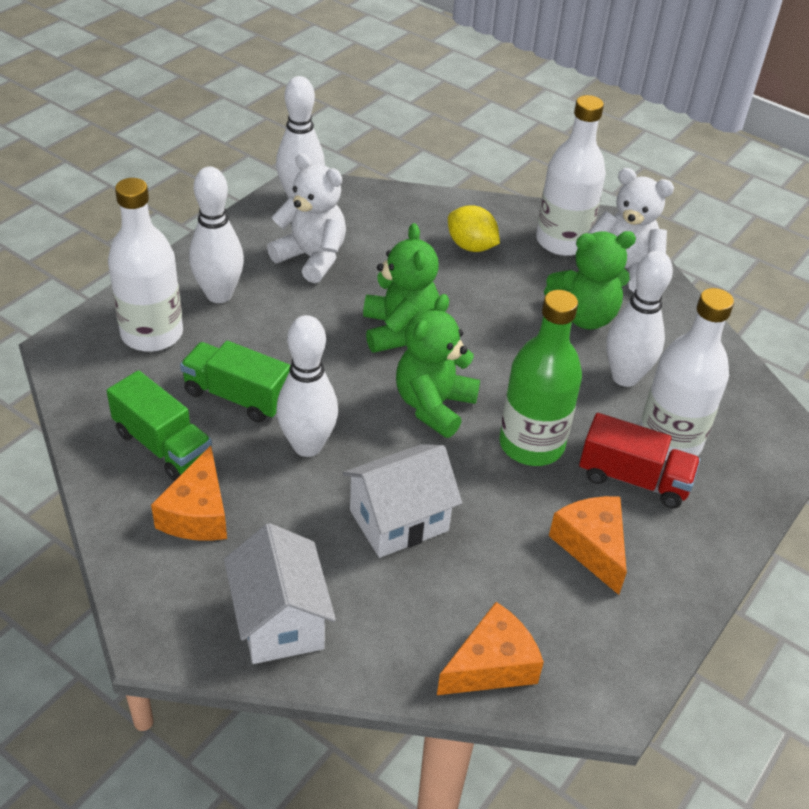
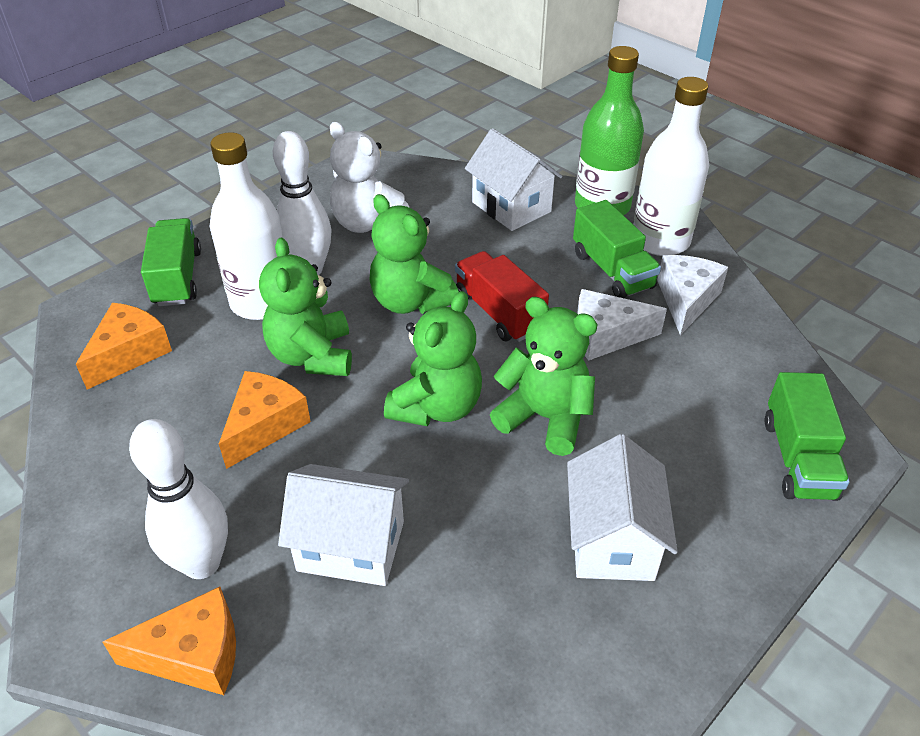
green teddy bear: [363,223,439,353] [396,294,480,438] [544,231,636,329] = 3 -> [259,238,352,376] [369,194,459,314] [384,291,482,426] [490,297,598,456] = 4
green truck: [107,370,213,481] [180,341,291,423] = 2 -> [141,218,201,306] [573,200,661,298] [764,372,849,501] = 3
white bottle: [108,178,183,352] [536,95,606,256] [640,288,734,461] = 3 -> [210,133,283,320] [633,77,709,256] = 2
white bowling pin: [189,167,244,303] [276,76,325,198] [276,315,338,457] [606,251,673,387] = 4 -> [129,419,228,579] [273,131,332,275] = 2
white cheese: none = 0 -> [577,289,667,361] [657,255,728,335] = 2
white house: [224,523,336,664] [343,444,462,558] = 2 -> [278,464,409,586] [465,128,563,231] [567,434,678,581] = 3
white teddy bear: [267,153,346,283] [588,168,674,292] = 2 -> [330,122,410,233] = 1
yellow lemon: [448,205,500,252] = 1 -> none = 0

